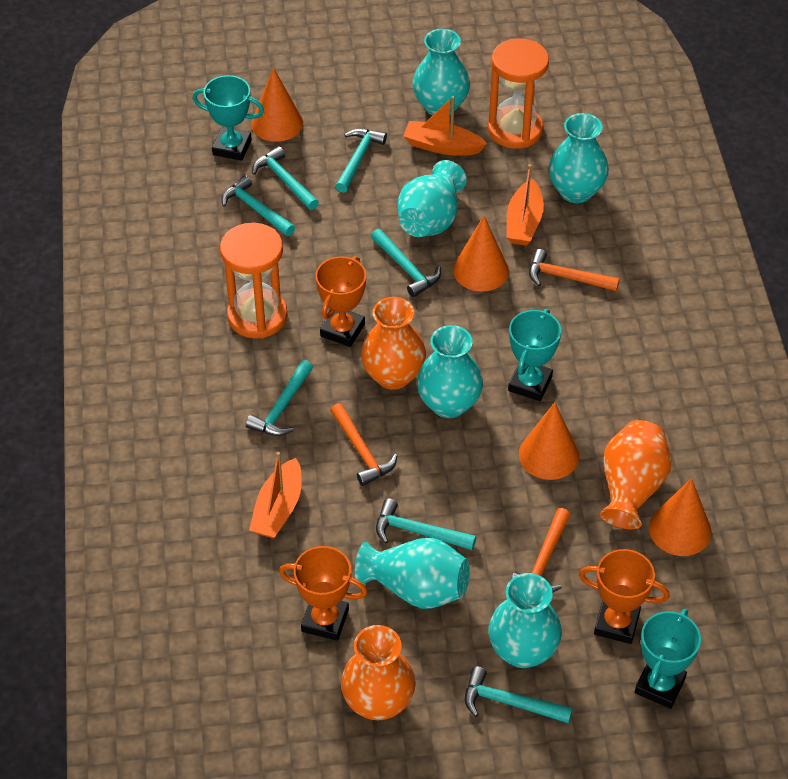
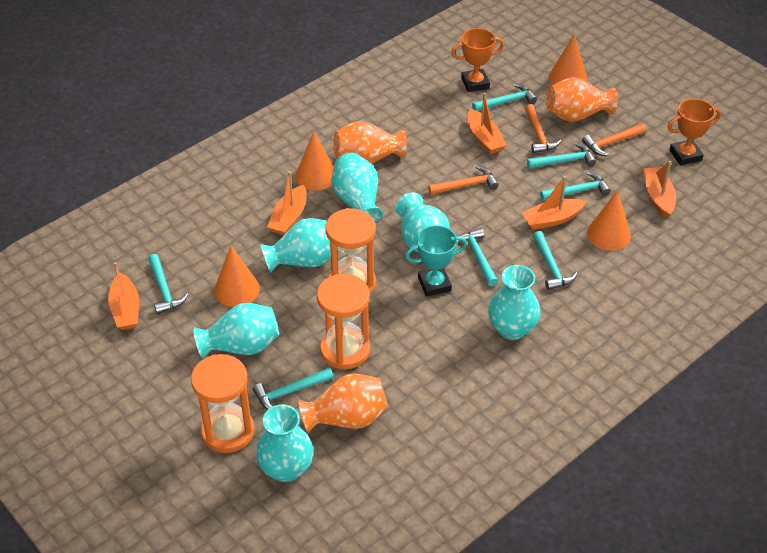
orange boat: [249,452,302,539] [403,96,487,156] [507,164,544,246] = 3 -> [108,262,139,330] [267,171,307,235] [468,93,506,154] [521,176,587,230] [644,161,676,219] = 5
orange hourglass: [220,223,288,338] [488,38,549,149] = 2 -> [191,354,255,453] [317,274,370,369] [325,208,376,294] = 3
orange trophy: [279,546,368,641] [315,256,366,347] [579,549,670,644] = 3 -> [451,28,504,92] [667,99,721,166] = 2
turquoise trophy: [192,75,264,161] [508,309,561,401] [635,609,701,709] = 3 -> [405,225,467,297] = 1

